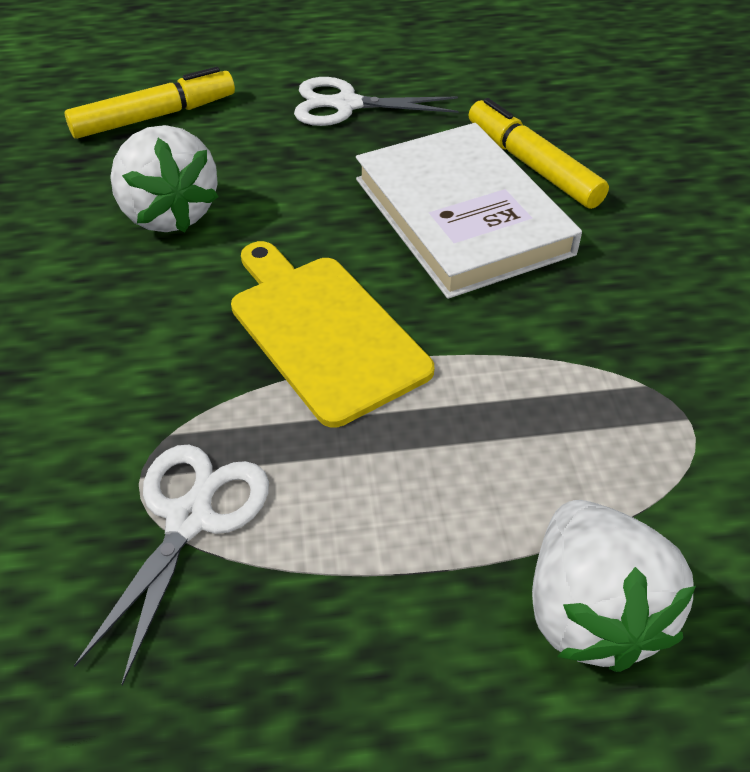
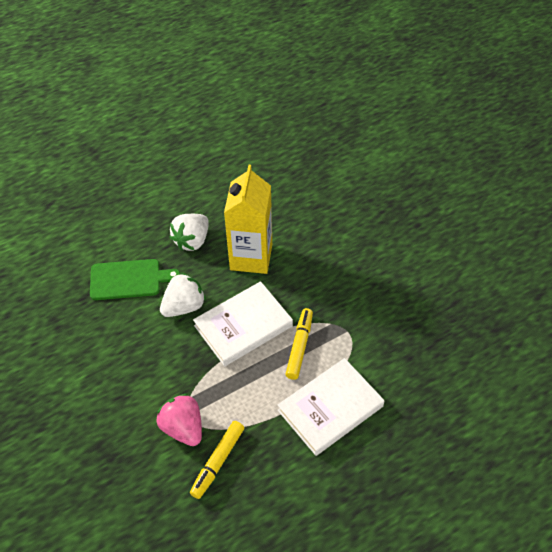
green cutting board: none = 0 -> [90,259,181,300] = 1
pink strawberry: none = 0 -> [157,394,202,446] = 1
white book: [356,123,582,299] = 1 -> [193,281,293,366] [278,358,384,456] = 2
white scissors: [74,445,269,686] [294,77,459,126] = 2 -> none = 0
yellow carton: none = 0 -> [224,165,272,274] = 1
yellow cutting board: [231,241,434,427] = 1 -> none = 0

